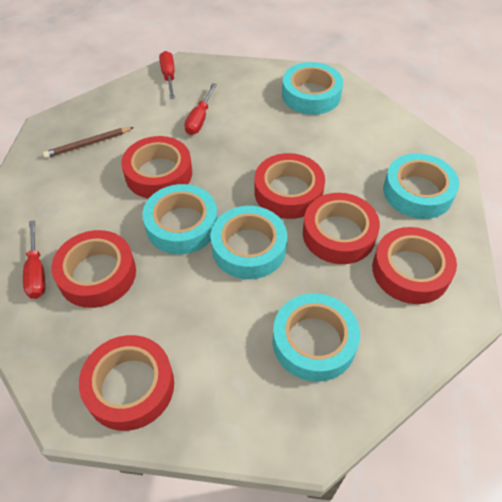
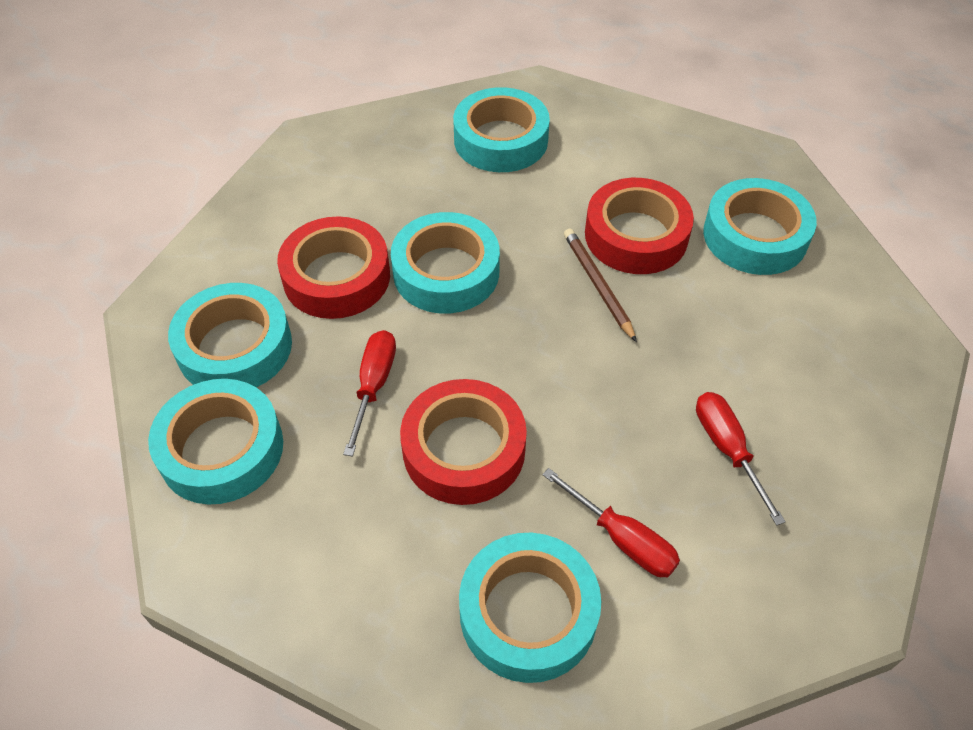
red tape: [52,230,136,308] [79,335,174,431] [121,136,192,198] [254,153,325,219] [303,193,380,264] [372,227,457,304] = 6 -> [277,216,390,319] [400,379,527,505] [585,178,694,274] = 3
turquoise tape: [142,184,218,254] [211,206,287,279] [272,293,360,382] [282,62,343,115] [383,153,459,219] = 5 -> [148,379,283,505] [168,283,292,387] [391,212,500,314] [453,87,550,172] [459,533,601,683] [703,178,817,275] = 6

